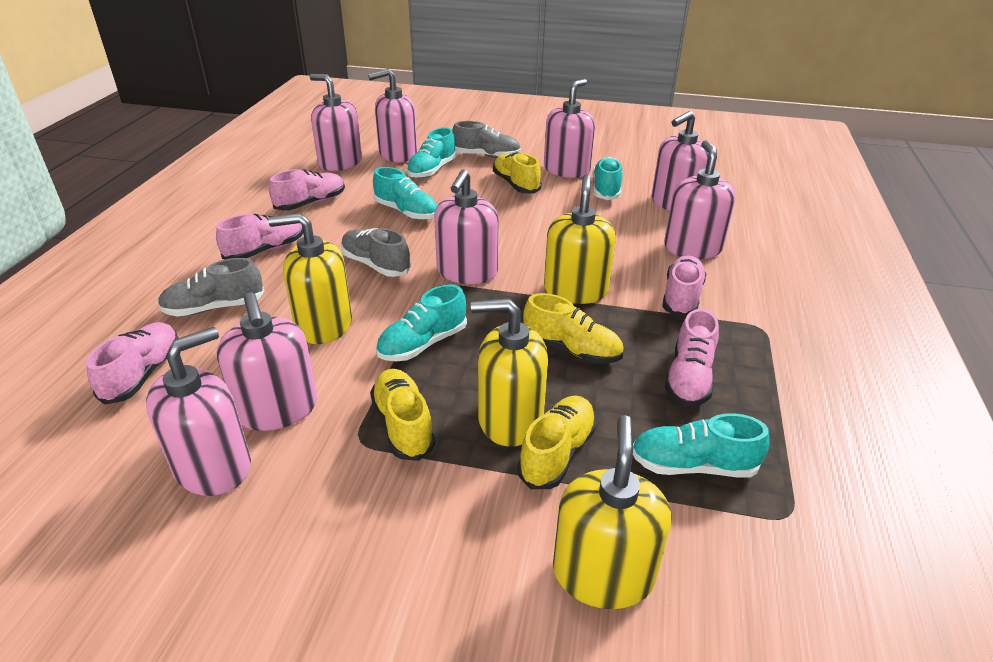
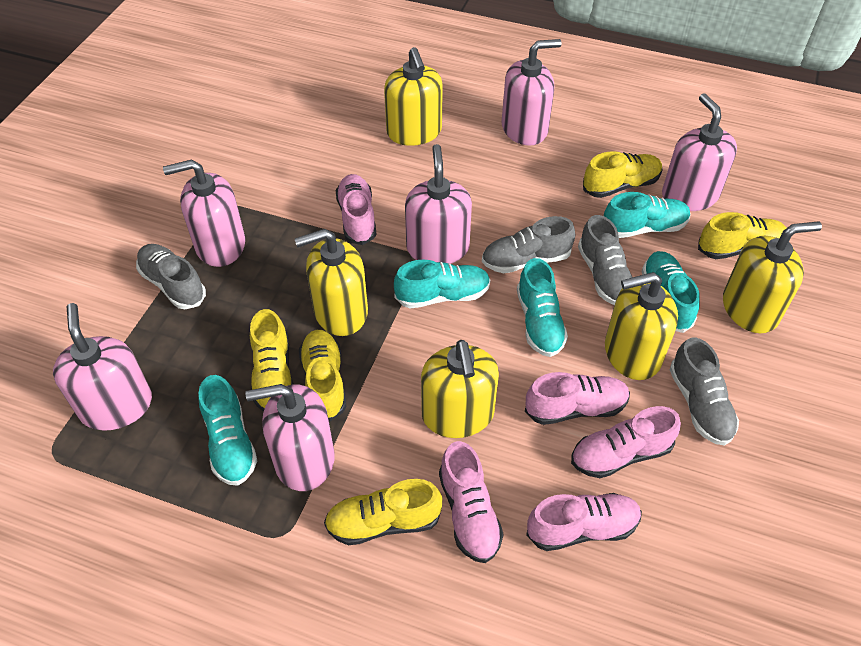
grey shoe: [158,258,264,317] [341,228,411,277] [452,121,521,158] = 3 -> [136,244,206,309] [482,216,575,273] [578,215,633,305] [670,338,739,446] = 4
pink soap dispenser: [146,327,251,496] [217,293,317,431] [310,74,362,171] [368,68,417,162] [434,170,499,284] [544,79,595,178] [652,111,708,211] [664,140,736,259] = 8 -> [53,303,152,431] [163,159,245,267] [245,384,335,491] [405,144,472,264] [502,39,562,146] [662,93,737,211] = 6
yellow shoe: [370,369,435,461] [493,152,541,193] [517,396,597,489] [523,293,623,364] = 4 -> [250,309,294,412] [299,330,346,421] [324,479,442,545] [583,151,663,198] [698,212,786,259] = 5
yellow soap dispenser: [268,213,352,344] [471,299,548,447] [544,174,616,304] [553,415,672,609] = 4 -> [295,229,368,336] [384,47,443,146] [421,340,499,438] [605,272,678,380] [723,221,822,333] = 5

